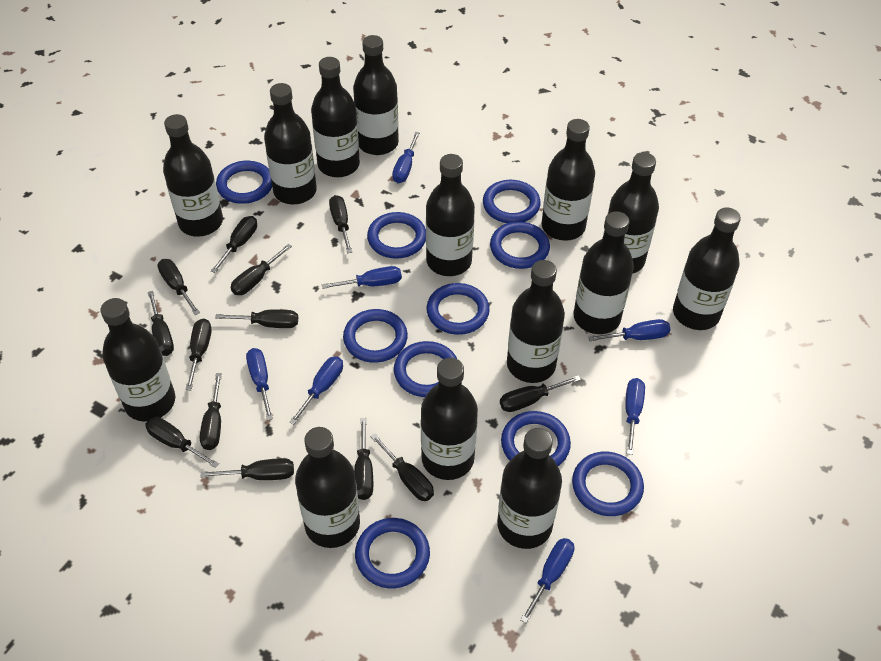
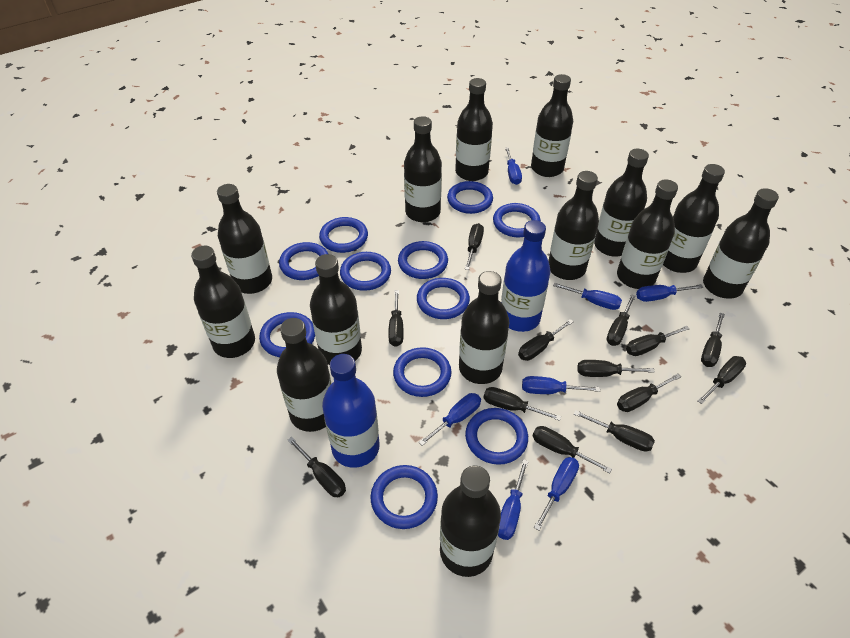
blue bottle: none = 0 -> [322,354,380,468] [501,220,551,332] = 2
blue ring: [216,161,272,204] [343,309,408,363] [355,518,430,589] [367,212,426,259] [394,341,457,397] [426,283,490,335] [483,180,541,223] [490,222,550,269] [501,411,571,466] [572,452,644,516] = 10 -> [259,312,315,357] [279,242,328,280] [319,217,368,253] [340,252,391,291] [371,465,438,529] [393,347,452,397] [398,241,448,279] [417,278,470,319] [447,181,493,214] [465,408,528,465] [493,203,541,237] = 11

